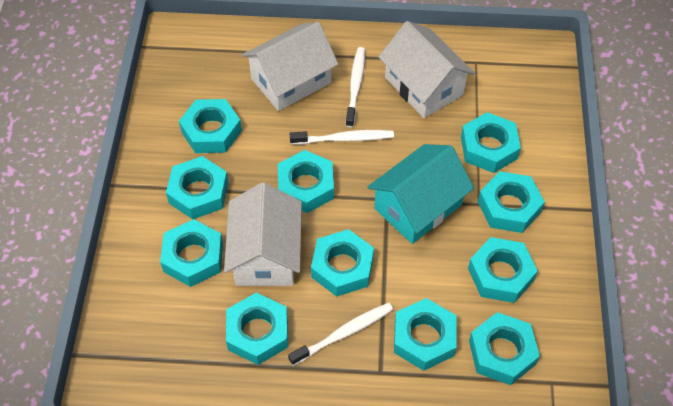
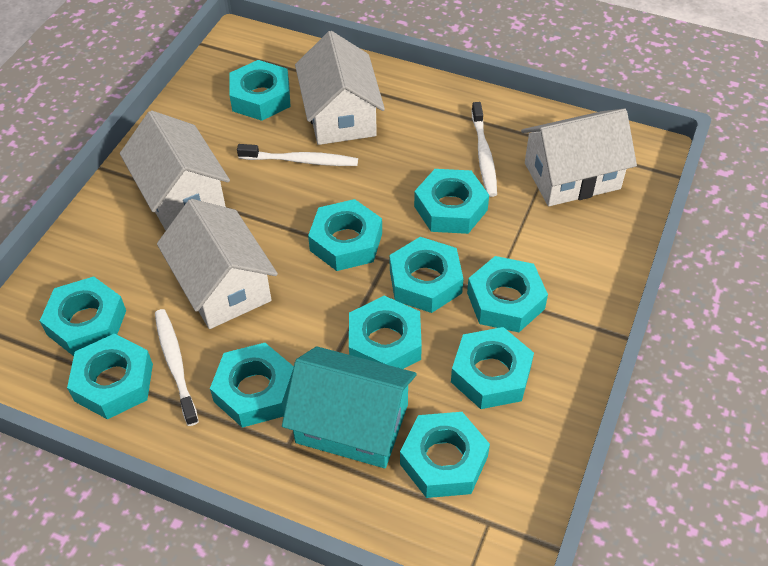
white house: [224,182,302,286] [242,22,338,111] [379,21,475,118] = 3 -> [120,110,230,231] [157,199,278,329] [295,31,385,145] [521,109,637,206] = 4

